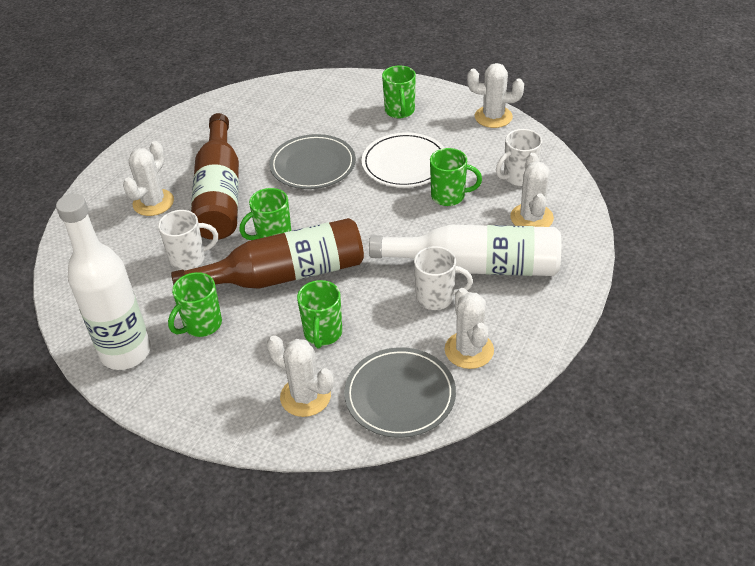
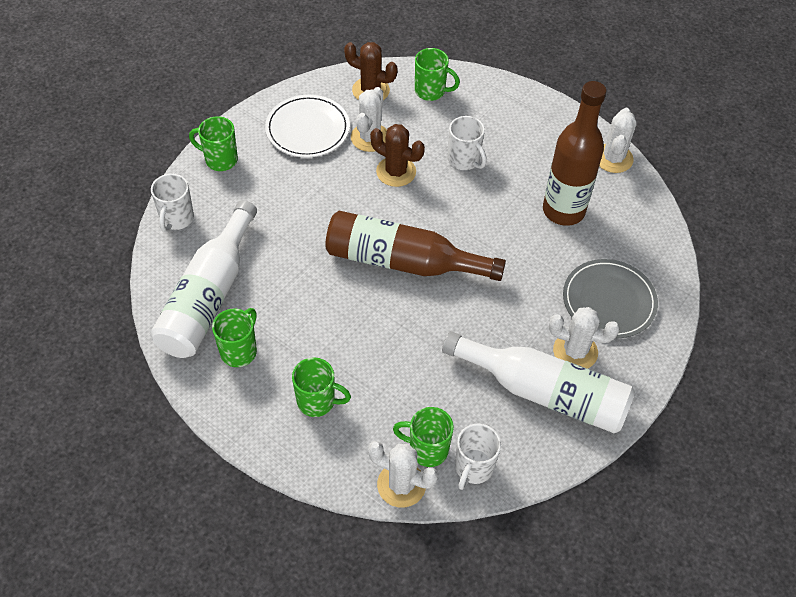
brown cactus: none = 0 -> [344,42,398,100] [370,124,425,187] = 2
grey plate: [269,134,356,189] [344,347,456,438] = 2 -> [563,259,658,338] = 1
white cactus: [123,141,174,216] [267,335,334,417] [445,288,494,369] [467,63,524,128] [510,153,554,227] = 5 -> [351,87,387,152] [368,441,438,508] [549,307,620,369] [599,108,637,173] = 4

